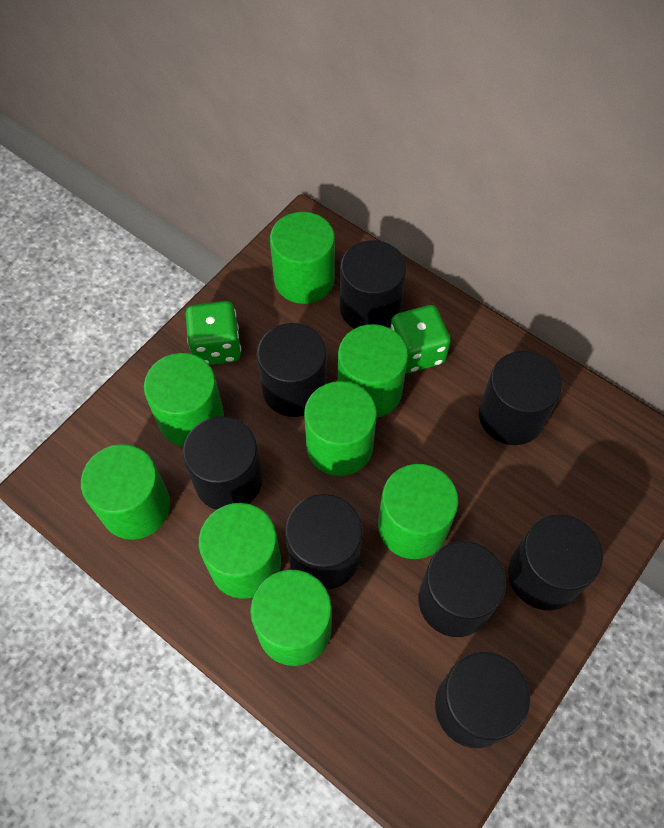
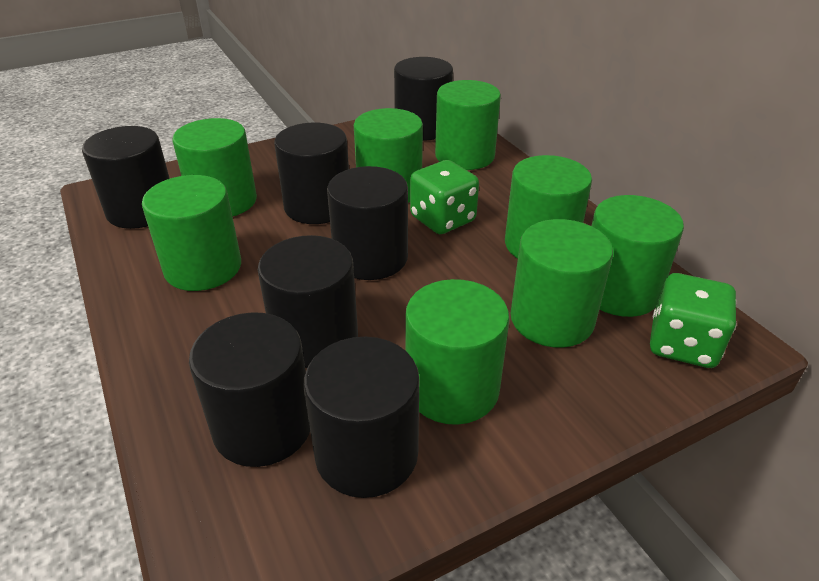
black cylinder: [183,416,263,510] [257,323,327,417] [285,494,363,590] [340,240,406,329] [418,541,506,637] [435,652,530,748] [479,351,562,445] [508,515,603,610] = 8 -> [82,126,170,229] [189,312,310,467] [258,235,358,368] [274,123,349,224] [303,337,419,498] [327,166,408,280] [394,57,453,141] = 7

